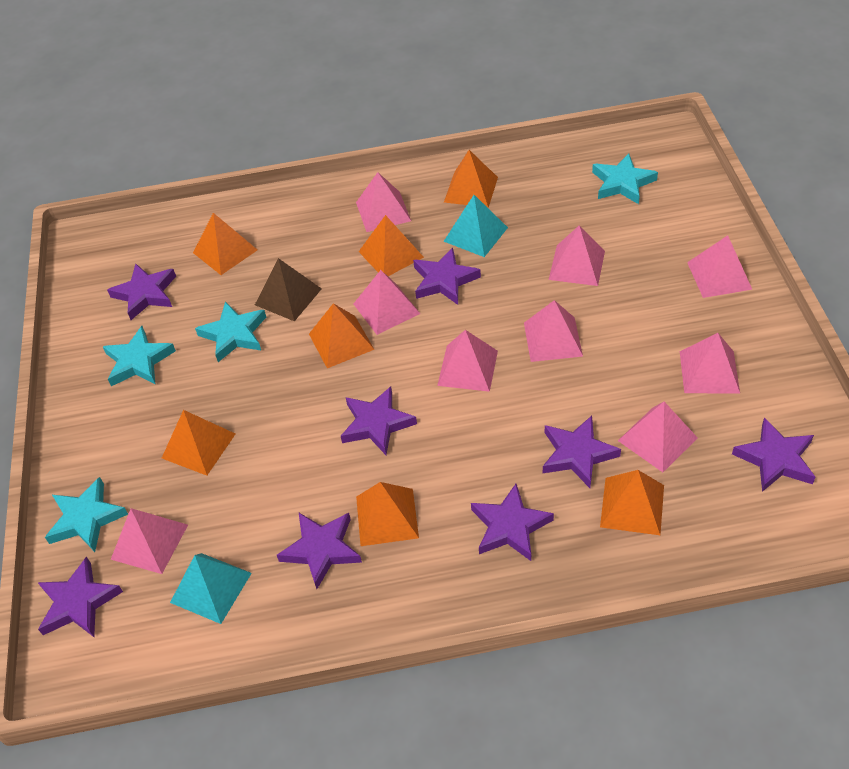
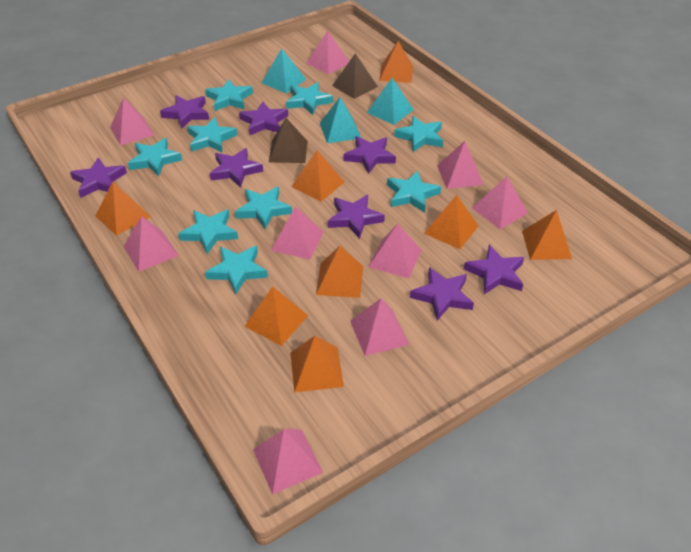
brown pyramid: [255,258,322,321] = 1 -> [269,118,308,163] [332,53,378,99] = 2
orange pyramid: [162,410,235,476] [193,213,257,275] [309,303,375,368] [356,482,419,546] [359,215,424,276] [444,150,498,208] [600,470,664,535] = 7 -> [95,182,151,236] [244,286,308,346] [290,336,344,392] [291,150,344,202] [316,246,363,298] [379,41,413,83] [424,195,479,249] [522,210,572,260] = 8
turquoise pyramid: [170,553,252,624] [444,195,508,257] = 2 -> [262,48,307,93] [320,97,361,143] [367,78,414,125] = 3
turquoise star: [45,477,128,552] [103,326,176,386] [195,301,266,362] [592,153,658,204] = 4 -> [128,138,182,177] [178,209,238,254] [187,117,237,153] [205,79,253,111] [205,246,268,295] [235,186,292,230] [286,82,333,115] [387,171,441,213] [394,116,443,152] = 9

